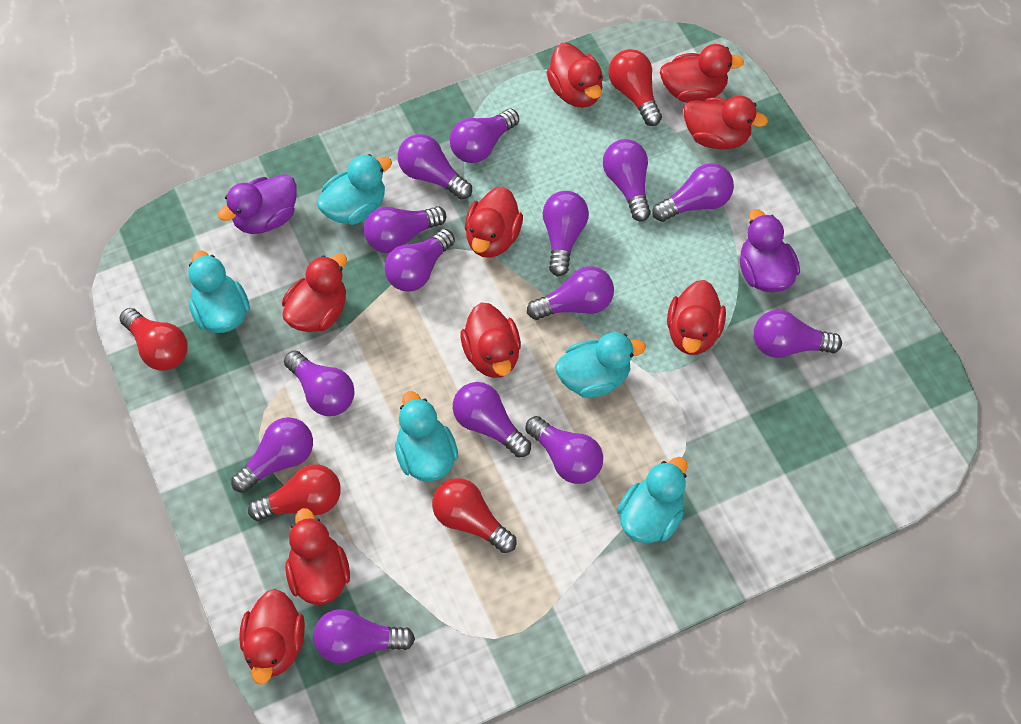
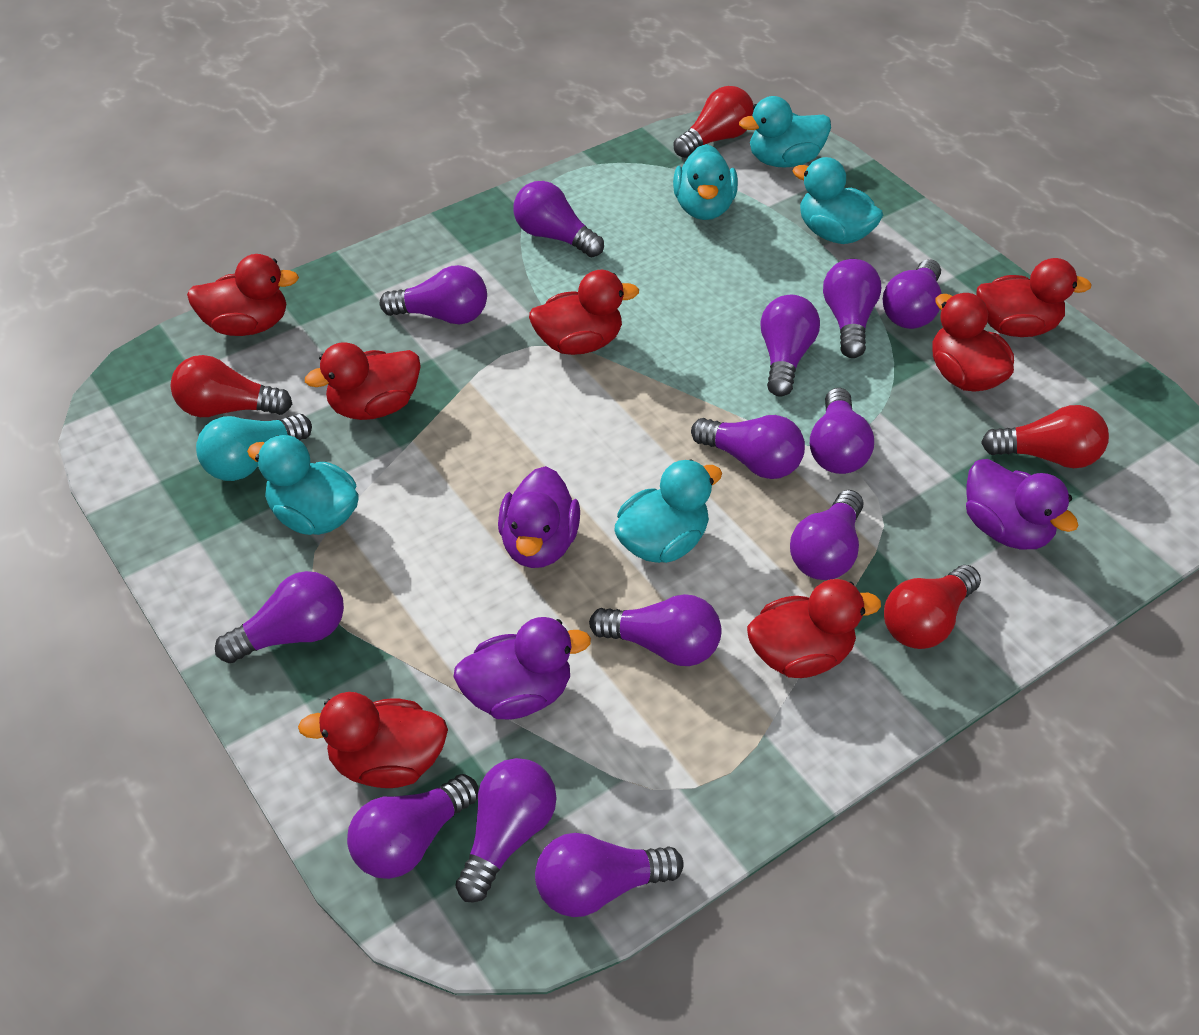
purple duck: [218,174,297,234] [740,209,800,292] = 2 -> [453,617,591,719] [498,466,580,568] [966,459,1079,549] = 3
purple light bulb: [231,417,313,493] [284,350,354,416] [313,609,415,663] [364,206,446,253] [384,229,455,291] [398,134,472,200] [450,109,519,163] [453,382,531,458] [525,416,603,484] [527,266,614,320] [543,191,589,276] [603,139,651,221] [652,163,734,222] [753,310,842,358] = 14 -> [215,571,344,663] [347,774,478,879] [379,265,487,324] [456,758,557,903] [513,181,604,257] [535,833,684,917] [589,594,721,666] [691,415,805,479] [760,295,820,397] [790,490,863,580] [810,388,874,474] [823,259,881,358] [883,259,942,329] = 13
red duck: [239,589,305,685] [282,253,347,332] [285,508,350,605] [461,302,521,378] [465,186,523,258] [546,43,603,108] [660,44,744,103] [667,280,726,355] [684,95,768,149] = 9 -> [187,254,299,336] [298,692,448,788] [305,342,421,420] [529,270,639,355] [747,579,881,678] [932,293,1014,392] [977,258,1092,337] = 7
turquoise light bulb: none = 0 -> [196,414,312,481] = 1

